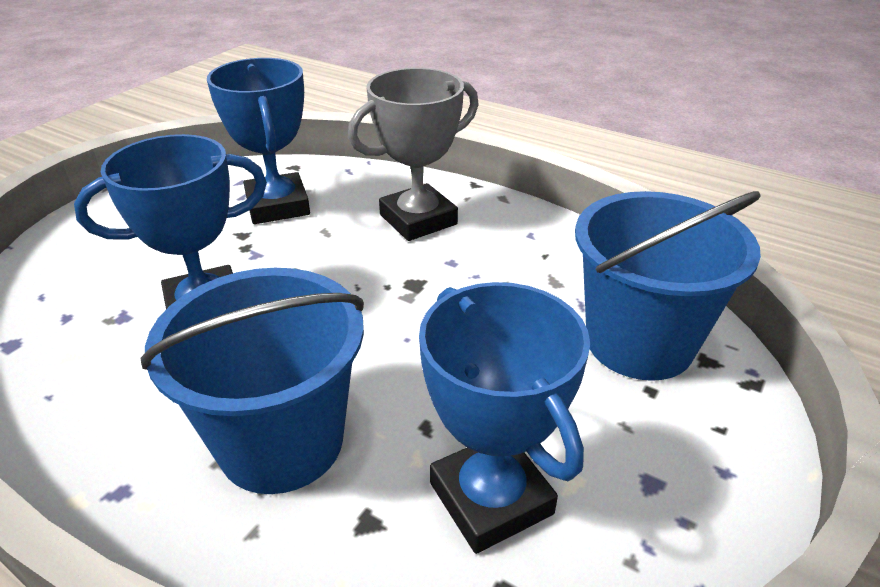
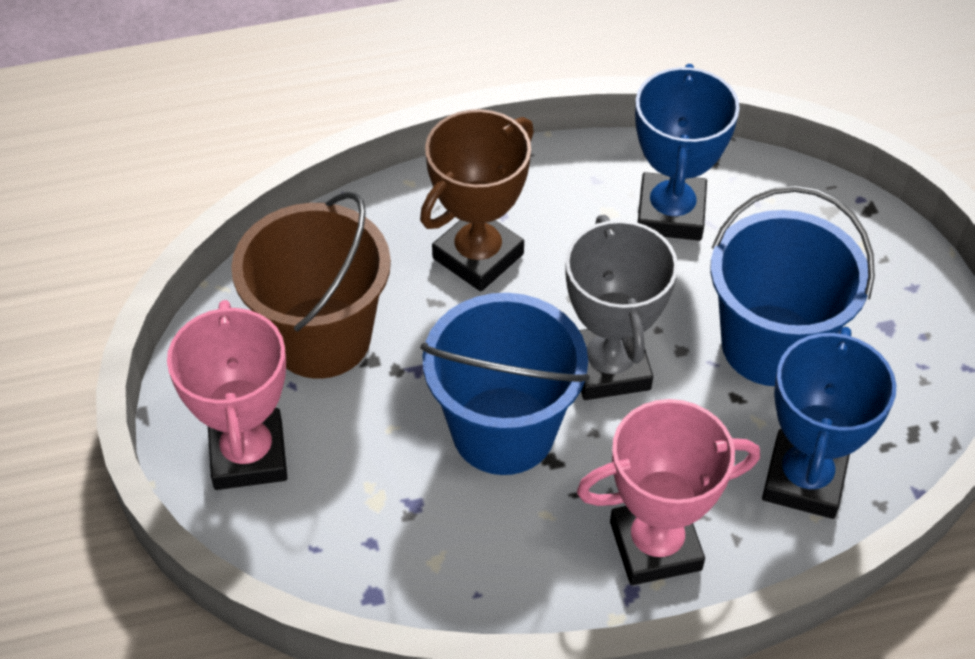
blue trophy: [74,134,267,309] [207,58,310,224] [419,282,590,554] = 3 -> [635,64,740,241] [762,327,896,519] = 2
brown bucket: none = 0 -> [231,191,391,379] = 1
brown trophy: none = 0 -> [420,109,534,292] = 1
pink trophy: none = 0 -> [167,300,287,490] [577,399,760,585] = 2

